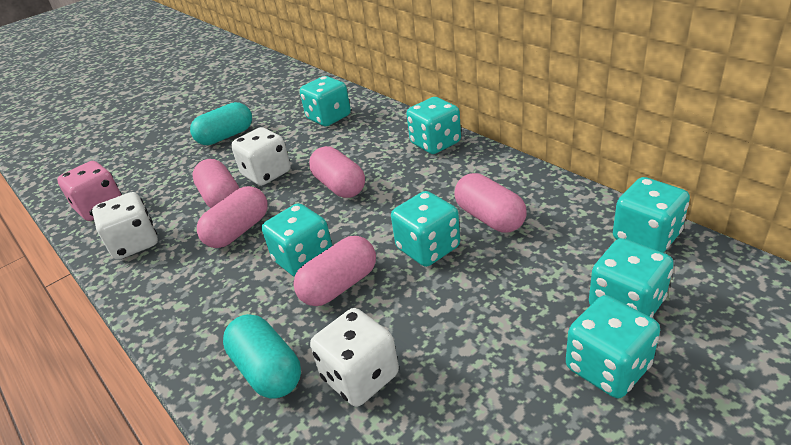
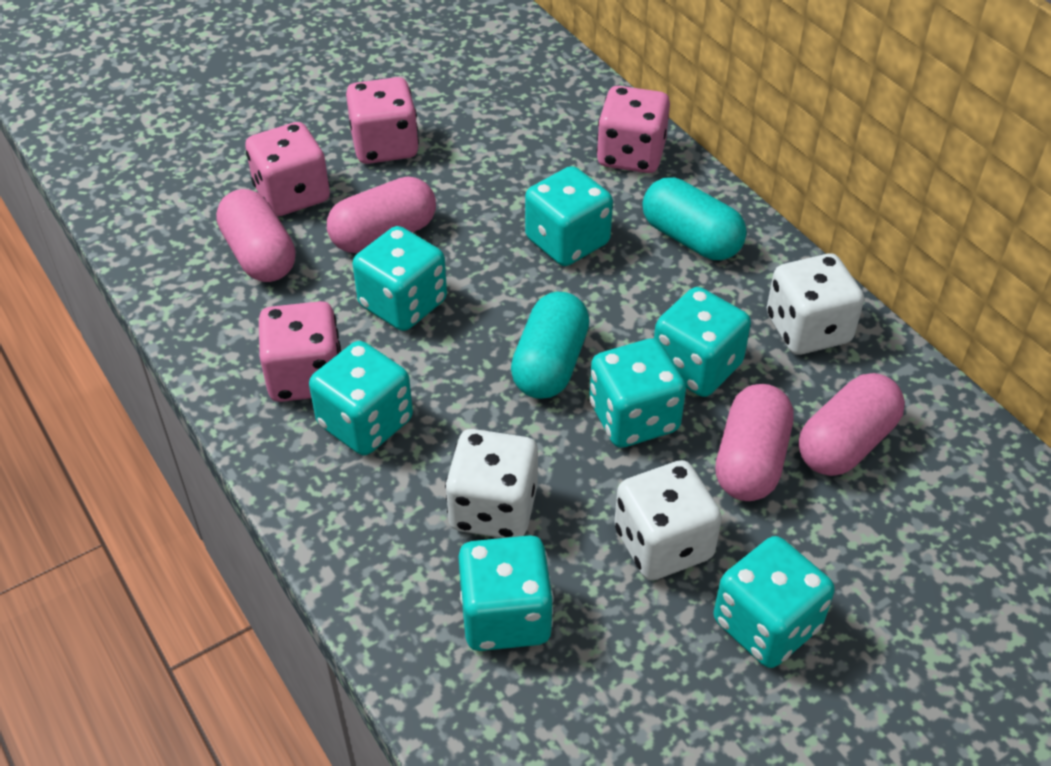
pink capsule: [192,159,239,208] [197,186,268,248] [293,236,376,306] [309,146,365,198] [454,173,527,233] = 5 -> [216,189,296,282] [327,176,436,253] [715,384,793,501] [799,373,905,476] = 4
pink dice: [57,161,122,221] = 1 -> [245,122,330,216] [259,301,341,402] [346,77,419,164] [597,86,670,173] = 4

